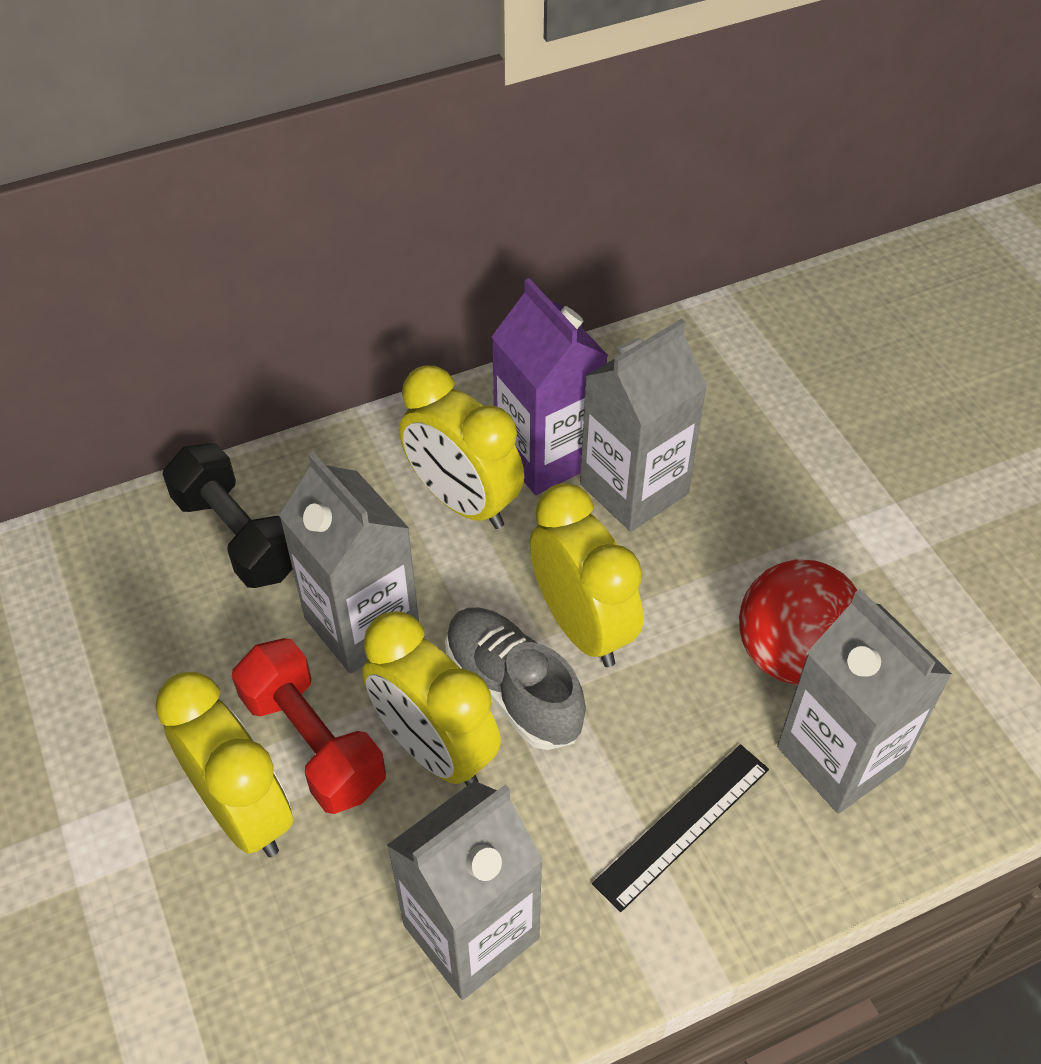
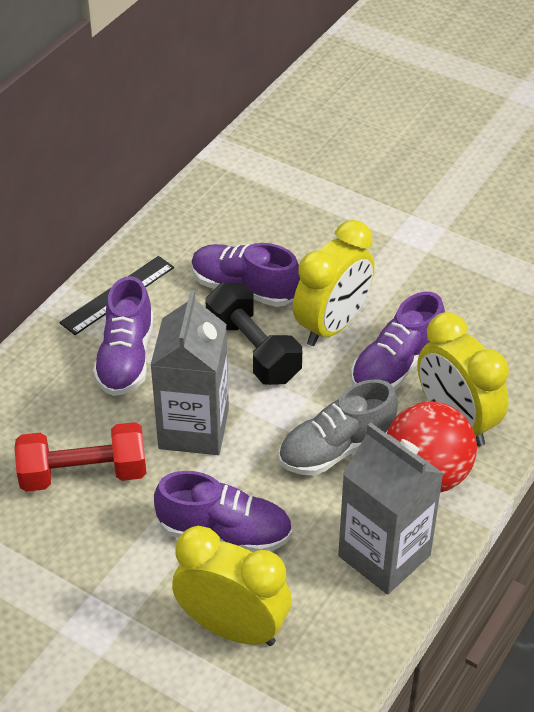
grey carton: [279,452,419,673] [387,781,543,1000] [580,319,707,532] [777,589,952,813] = 4 -> [150,290,229,455] [338,422,444,594] = 2
purple carton: [492,278,608,495] = 1 -> none = 0
purple shoe: none = 0 -> [93,276,154,396] [154,471,292,552] [191,243,300,307] [351,292,445,390] = 4
yellow clock: [155,672,293,857] [362,611,501,786] [399,366,524,529] [530,483,643,667] = 4 -> [172,526,291,646] [293,220,374,346] [417,312,509,446] = 3

